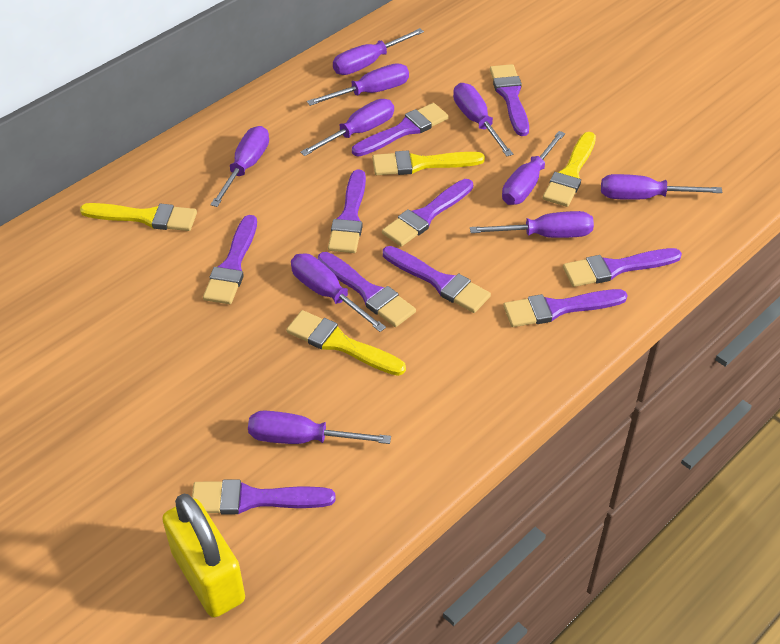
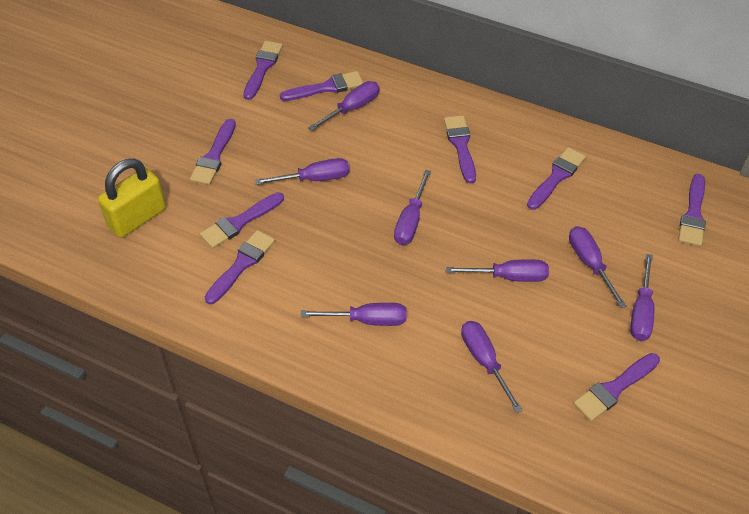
purple brush: [192,479,335,514] [203,215,257,304] [318,252,416,327] [328,169,366,253] [352,103,449,157] [382,179,473,247] [383,246,491,313] [490,64,529,136] [503,289,628,327] [563,248,682,287] = 10 -> [190,119,236,185] [200,192,284,248] [205,230,275,304] [243,41,283,100] [280,71,363,101] [444,115,476,184] [527,147,586,210] [573,353,660,421] [678,174,706,246] = 9
purple screwdriver: [210,126,269,207] [248,411,391,444] [291,253,386,332] [300,99,394,156] [307,63,409,106] [333,28,424,75] [453,83,513,156] [470,211,594,238] [502,131,565,205] [601,174,723,200] = 10 -> [255,158,349,185] [301,303,406,326] [308,81,379,131] [394,170,431,245] [446,259,549,282] [461,321,523,413] [569,226,626,308] [630,254,654,341] = 8
yellow brush: [80,203,197,231] [286,310,406,376] [372,150,485,175] [543,132,596,207] = 4 -> none = 0

